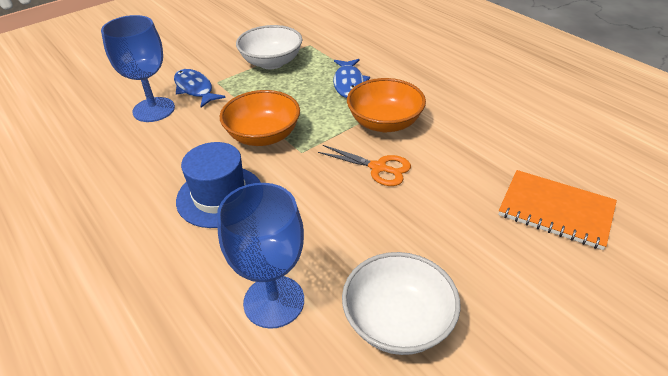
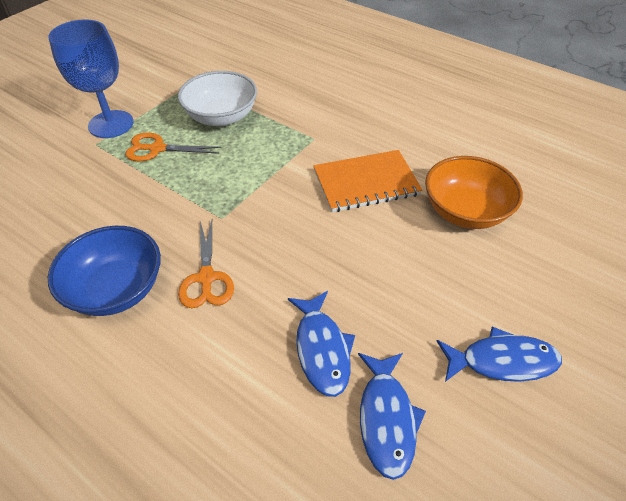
blue bowl: none = 0 -> [48,226,161,316] = 1
blue fish: [174,69,226,108] [333,59,370,98] = 2 -> [288,291,355,397] [358,353,426,480] [437,326,562,382] = 3
blue goblet: [101,15,175,122] [217,183,304,329] = 2 -> [48,19,134,138] = 1
blue hat: [176,142,261,228] = 1 -> none = 0
orange bowl: [220,90,300,146] [347,78,426,132] = 2 -> [425,156,523,229] = 1
orange scissors: [318,145,411,186] = 1 -> [125,132,221,161] [178,220,234,308] = 2
white bowl: [236,25,303,69] [342,252,461,355] = 2 -> [178,71,257,126] = 1

